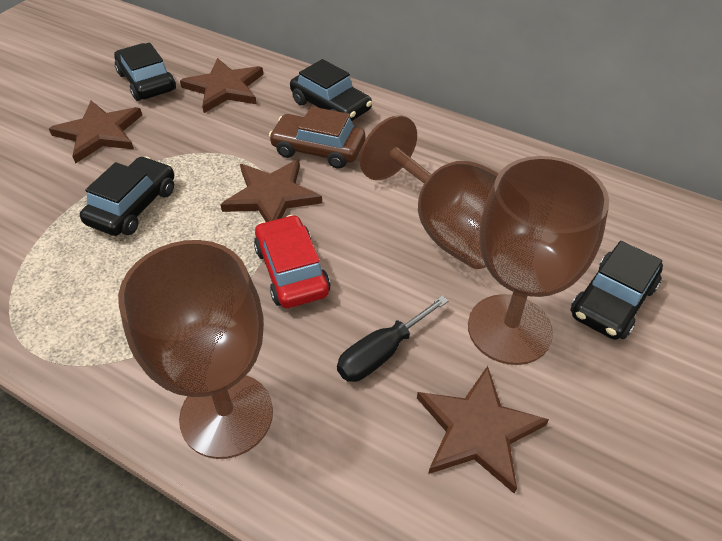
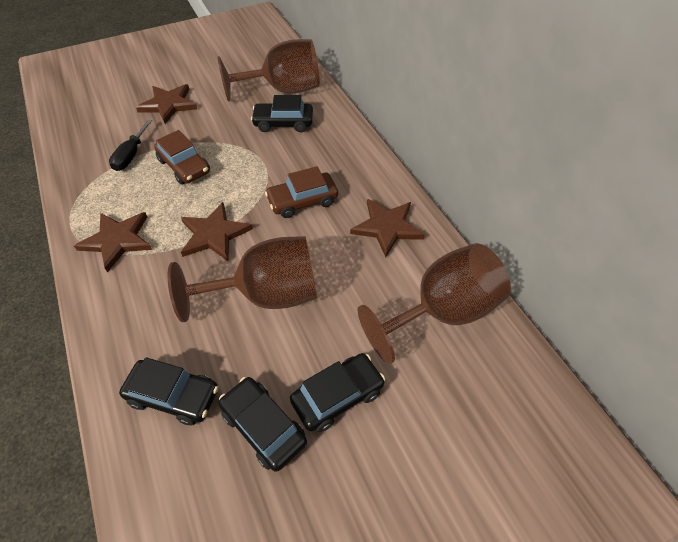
brown car: [269,107,365,169] = 1 -> [154,130,210,185] [265,166,338,218] = 2
red car: [254,215,330,308] = 1 -> none = 0

